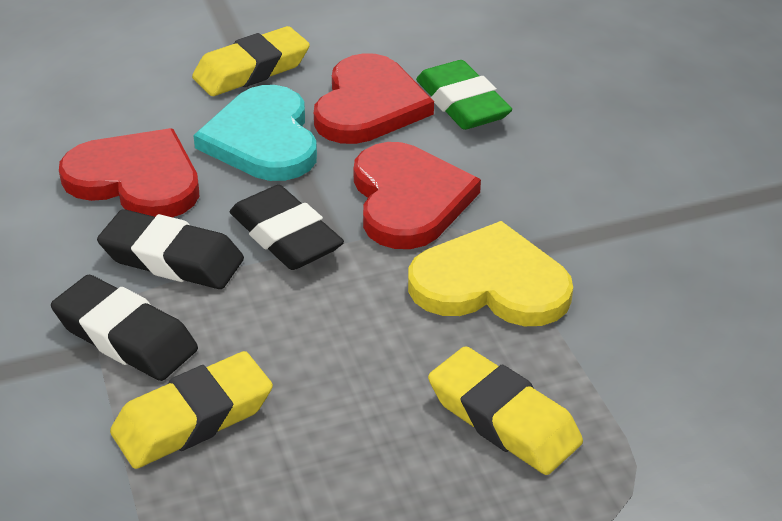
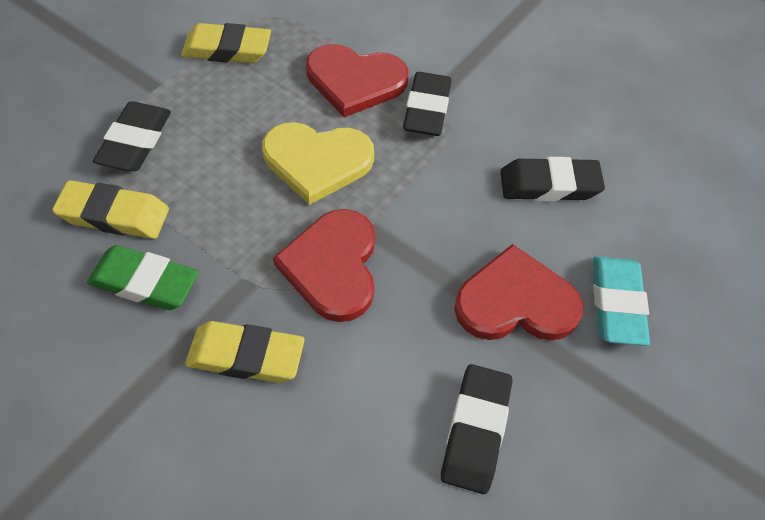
black eraser: [51,275,198,381] [97,209,244,289] [230,185,344,270] = 3 -> [93,101,171,171] [403,72,451,136] [441,364,512,494] [500,157,605,201] = 4
turquoise eraser: none = 0 -> [593,256,650,346] = 1
turquoise heart: [193,85,317,181] = 1 -> none = 0

